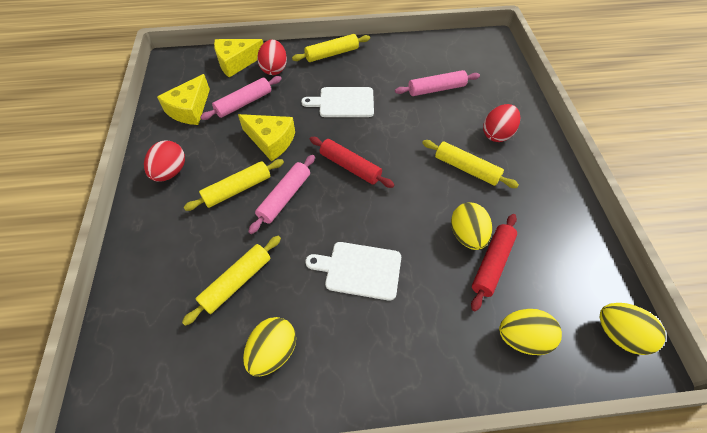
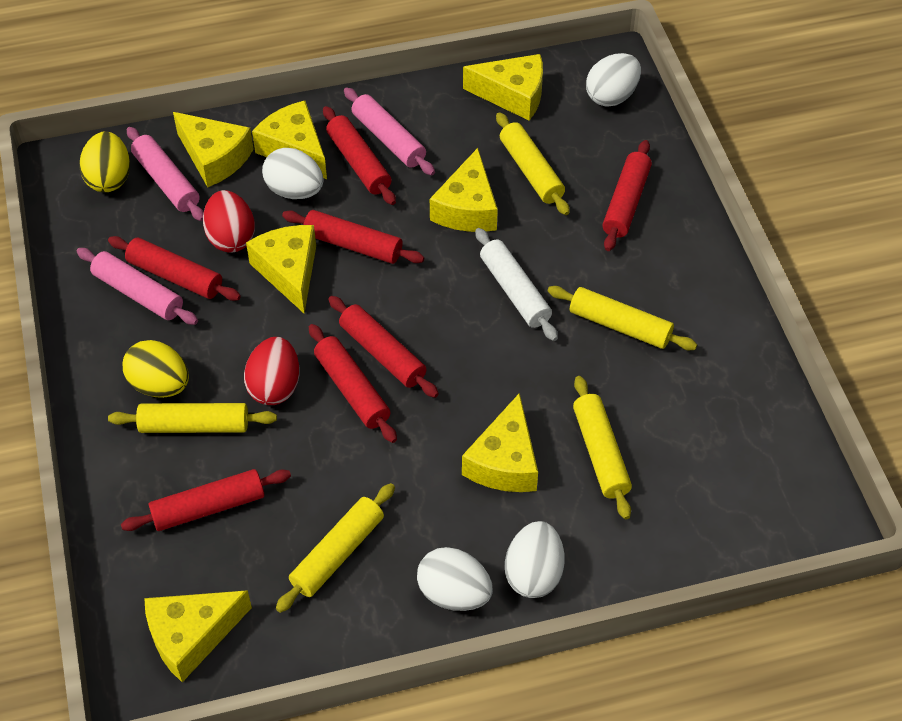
red egg: [144,140,185,182] [257,40,287,75] [483,104,520,142] = 3 -> [203,190,255,253] [244,337,299,405] = 2
red rolling pin: [310,137,394,188] [471,214,517,311] = 2 -> [108,236,241,301] [121,469,291,531] [282,210,424,264] [309,324,397,443] [323,106,396,205] [328,296,439,398] [602,140,652,251] = 7
white cutting board: [301,87,374,117] [306,242,401,301] = 2 -> none = 0
white egg: none = 0 -> [262,148,323,199] [417,547,493,611] [505,521,564,598] [586,53,641,107] = 4
white rolling pin: none = 0 -> [475,228,558,341] = 1
yellow cheese: [157,74,210,125] [214,39,263,77] [238,114,295,161] = 3 -> [144,590,252,682] [173,112,254,187] [246,225,316,313] [252,100,327,179] [430,148,498,232] [462,393,538,492] [463,54,543,121] = 7
yellow egg: [243,317,296,376] [451,202,492,250] [499,309,562,355] [600,303,666,355] = 4 -> [79,131,130,192] [123,340,189,398] = 2
yellow rolling pin: [182,236,281,326] [184,159,284,211] [292,34,370,62] [422,140,519,188] = 4 -> [108,403,277,433] [276,483,395,613] [496,112,570,215] [548,286,697,350] [573,376,632,519] = 5

